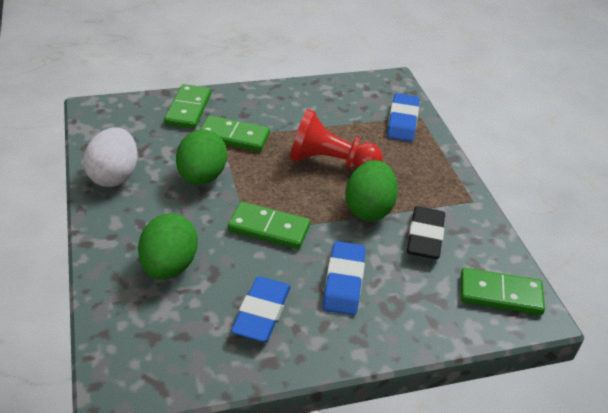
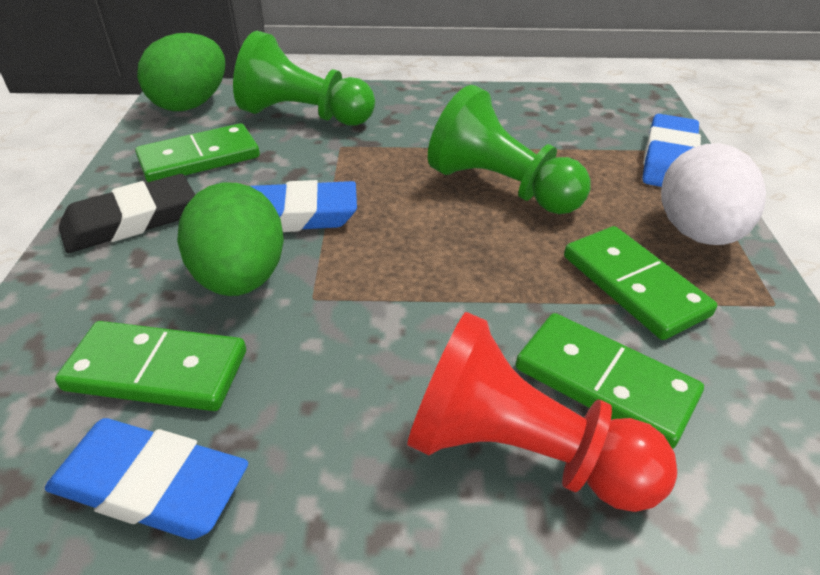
green egg: [138,213,198,280] [176,130,227,185] [345,160,398,221] = 3 -> [137,33,225,111] [177,183,284,296] = 2
green pawn: none = 0 -> [233,31,375,126] [428,85,590,214] = 2

